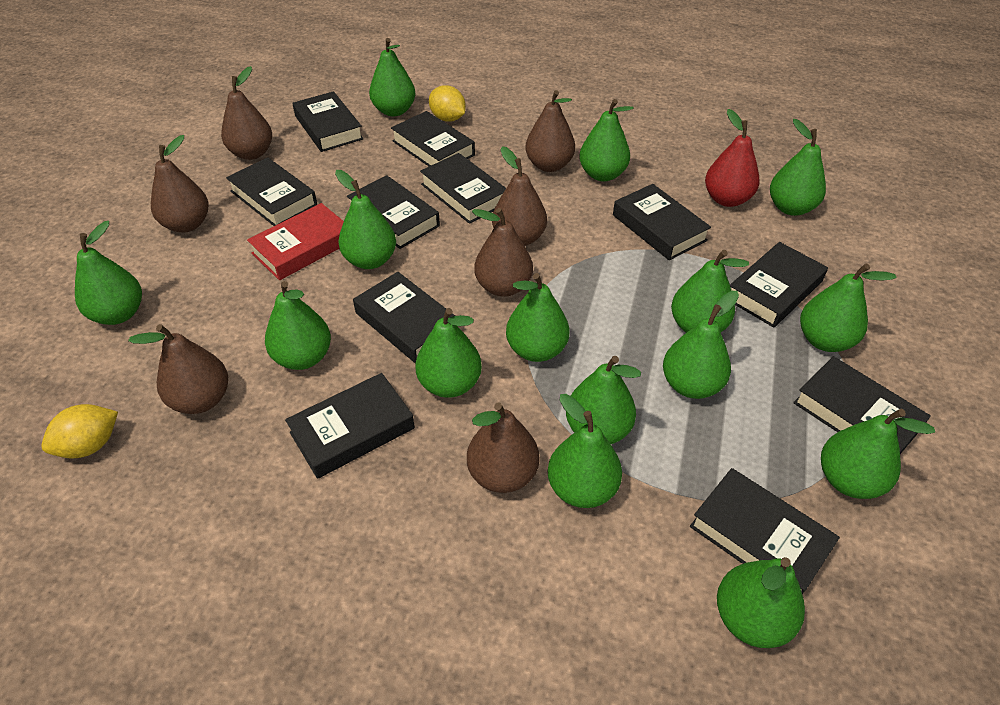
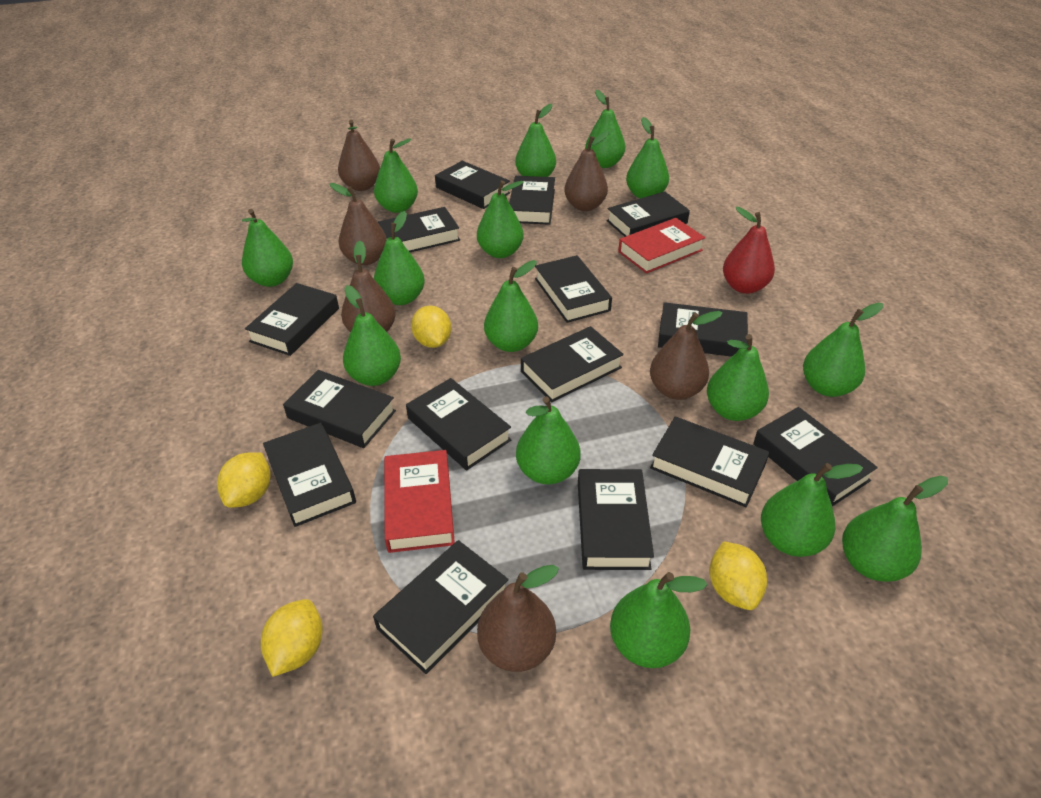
black book: [226,157,317,226] [285,373,415,479] [292,91,363,152] [347,175,440,249] [353,272,455,363] [391,111,475,166] [420,153,506,224] [613,184,711,260] [690,468,840,594] [730,242,828,328] [793,356,931,454] = 11 -> [245,283,339,356] [263,423,356,527] [283,370,396,448] [373,540,509,674] [378,207,460,252] [406,378,511,470] [435,161,510,209] [509,176,555,225] [521,326,624,402] [535,255,612,323] [578,469,654,570] [607,191,690,237] [650,416,770,507] [658,302,748,357] [753,407,878,507] = 15
brown pear: [128,324,228,414] [151,135,209,233] [221,66,272,160] [467,402,539,493] [472,208,533,297] [492,146,547,246] [526,90,575,172] = 7 -> [330,183,387,265] [338,120,380,191] [341,241,396,332] [477,565,559,672] [564,131,609,211] [650,311,722,400] = 6
red book: [247,203,344,280] = 1 -> [384,450,455,553] [618,218,705,274] = 2
yellow lemon: [41,404,118,459] [429,85,466,122] = 2 -> [217,452,271,508] [261,599,323,677] [411,306,451,348] [710,541,767,610] = 4

